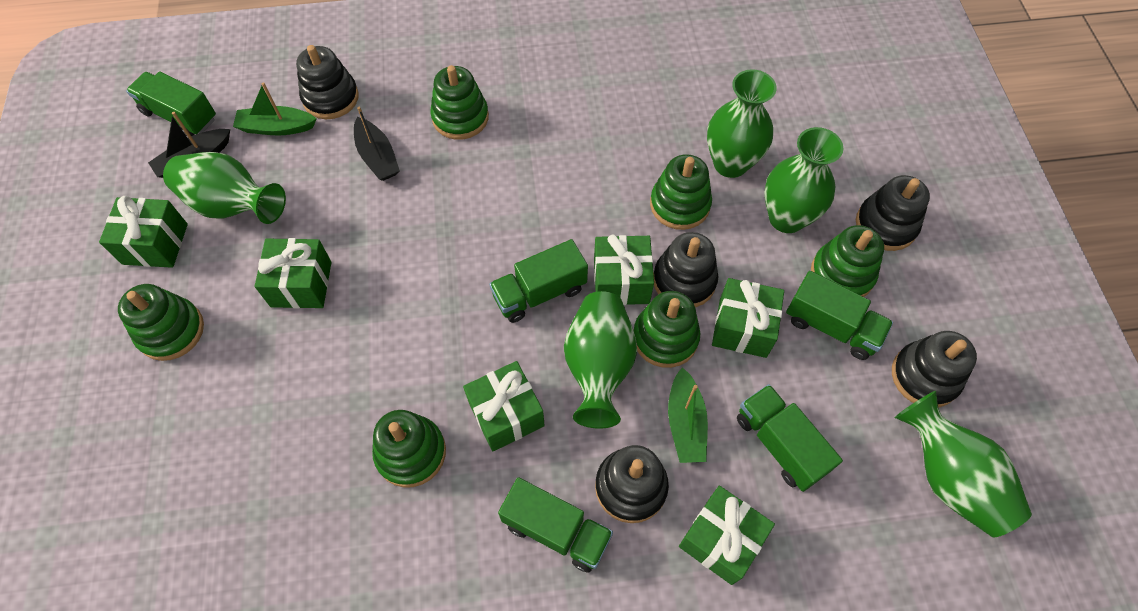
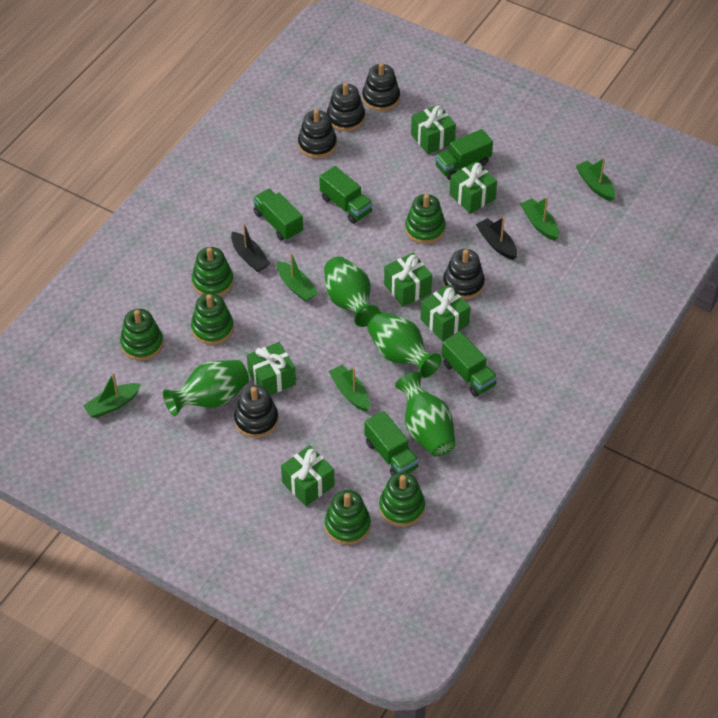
green boat: [233,82,317,135] [668,367,708,463] = 2 -> [83,372,141,418] [277,253,318,302] [329,365,370,412] [520,197,559,241] [576,158,616,201] = 5
green vase: [163,152,286,224] [564,291,637,429] [707,69,777,178] [765,127,843,233] [894,391,1032,537] = 5 -> [163,360,249,416] [324,256,380,327] [367,312,442,378] [395,372,456,456] = 4

